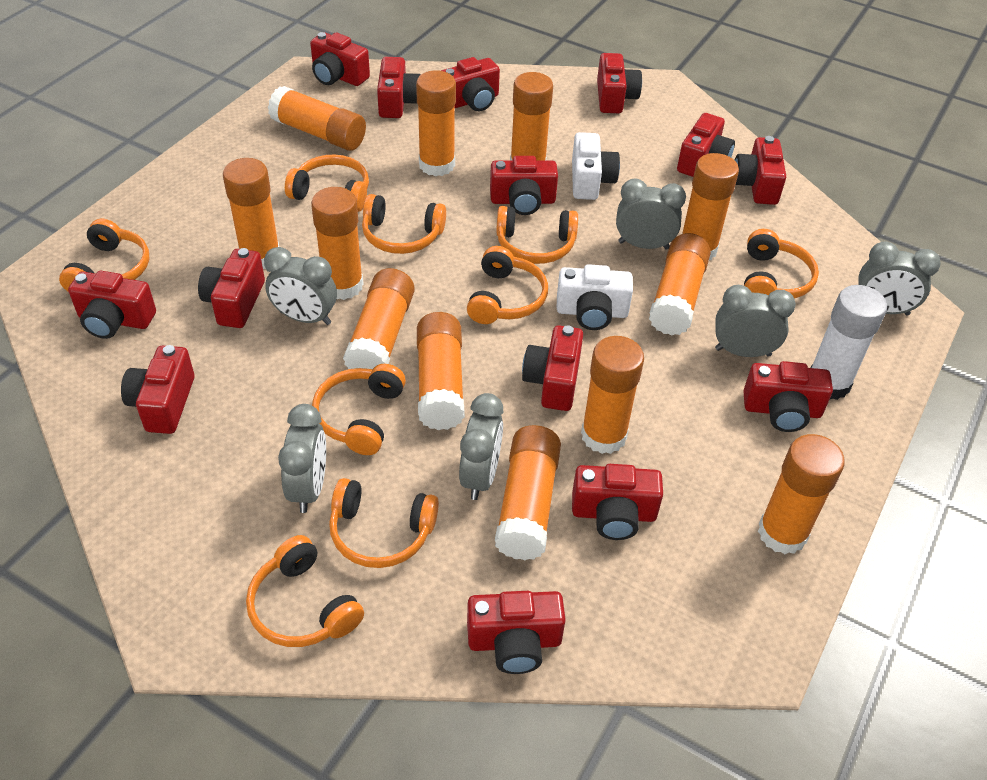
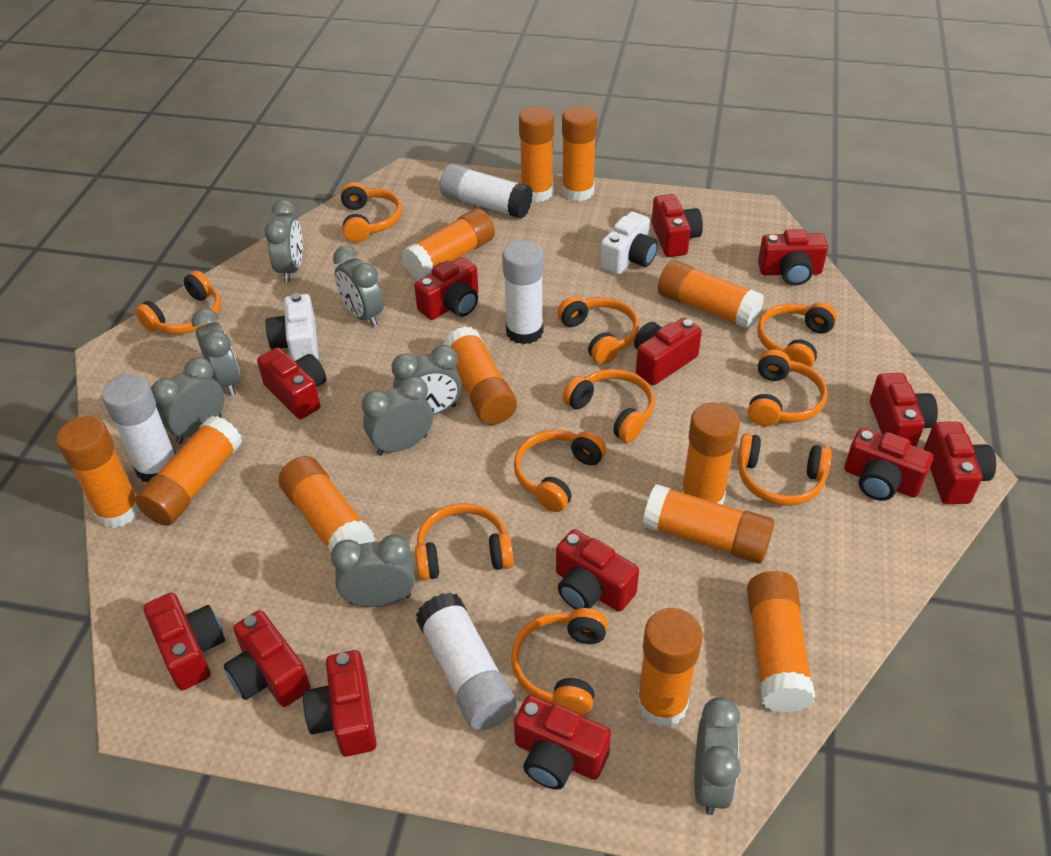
grey clock: [264,247,337,325] [278,404,326,513] [459,393,503,500] [616,178,686,250] [715,285,796,357] [858,241,941,316] = 6 -> [151,357,224,444] [191,308,240,396] [264,200,303,282] [331,535,415,607] [333,246,384,327] [362,376,433,456] [391,345,462,415] [695,697,740,815] = 8
orange headphones: [59,219,150,291] [246,535,364,647] [285,154,369,212] [312,364,406,455] [329,478,439,568] [362,194,446,254] [467,246,548,324] [496,206,578,264] [744,229,819,299] = 9 -> [135,271,221,334] [341,182,402,242] [415,503,514,581] [511,608,608,715] [514,430,606,512] [557,296,639,364] [563,369,655,442] [737,433,832,506] [748,349,827,426] [757,302,837,367] = 10
red camera: [68,271,156,339] [121,345,195,434] [198,248,265,328] [310,32,370,86] [377,57,421,118] [441,57,500,111] [467,591,566,674] [490,156,558,215] [522,325,583,411] [572,464,663,540] [597,53,642,113] [677,113,735,177] [735,136,786,205] [743,361,833,432] = 14 -> [143,593,225,691] [224,610,311,707] [257,347,326,419] [303,650,376,757] [414,257,479,320] [514,695,611,790] [556,529,639,612] [634,318,702,385] [651,194,703,257] [758,229,828,286] [844,428,933,501] [870,373,938,447] [924,422,996,504] = 13
white glue stick: [811,285,887,400] = 1 -> [102,374,176,482] [416,592,517,731] [440,164,533,219] [502,240,544,344] = 4

